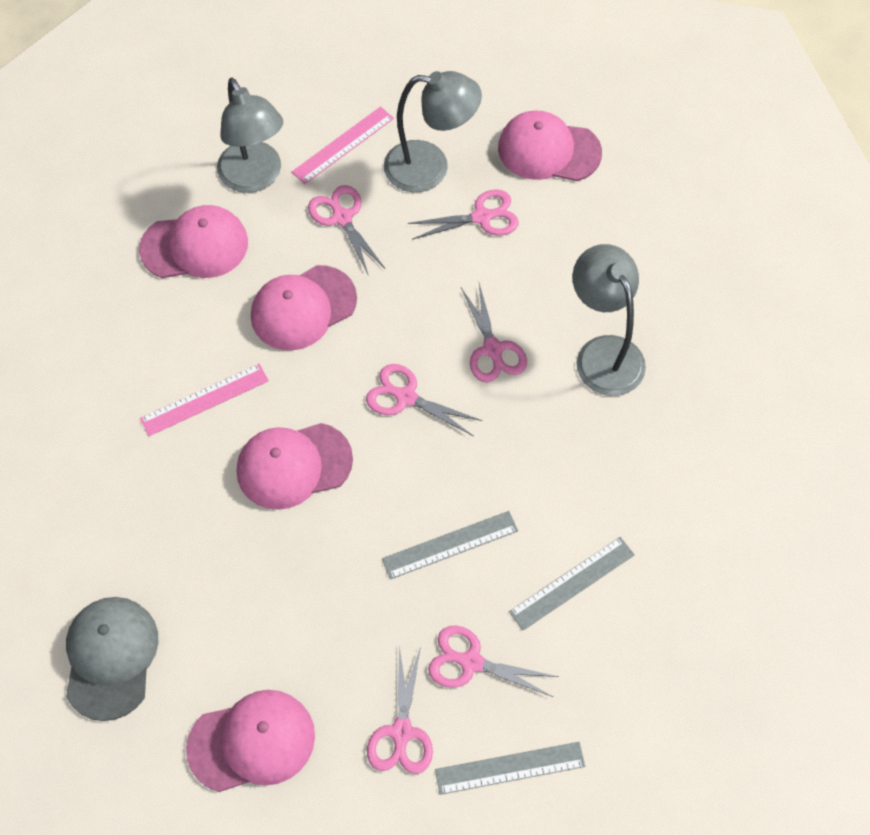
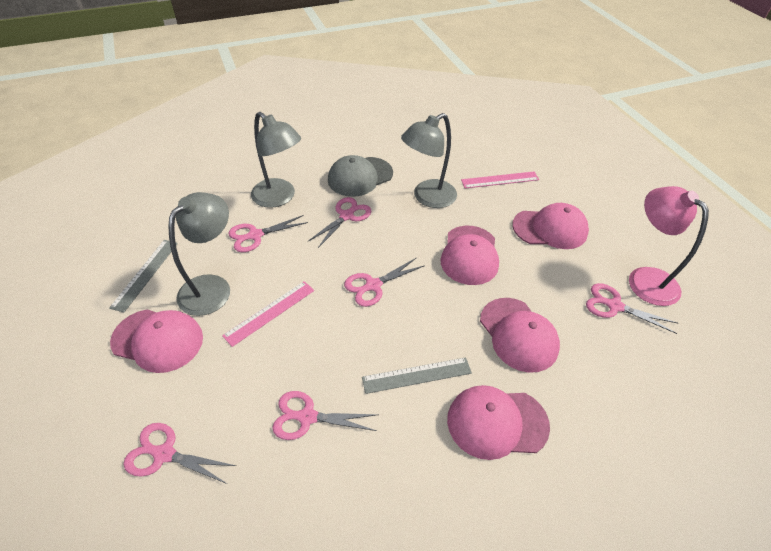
grey ruler: [382,511,518,579] [435,742,585,795] [509,537,635,630] = 3 -> [109,240,178,312] [362,357,472,394] = 2
pink lamp: none = 0 -> [629,186,709,306] = 1

